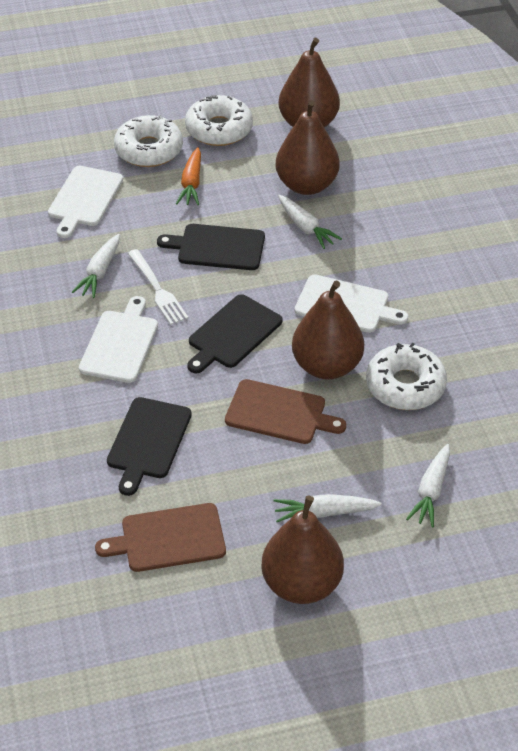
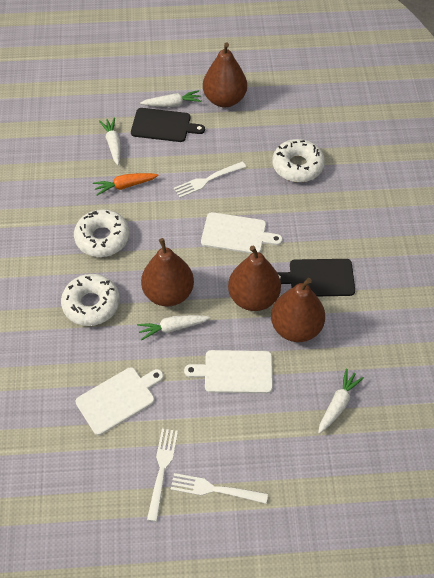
black cutting board: [107,397,192,496] [157,224,265,270] [187,294,283,373] = 3 -> [131,108,205,142] [277,259,355,296] = 2
brown cutting board: [95,503,226,572] [225,379,346,444] = 2 -> none = 0
white fork: [128,249,188,325] = 1 -> [147,429,178,522] [171,473,268,504] [174,161,246,198] = 3

